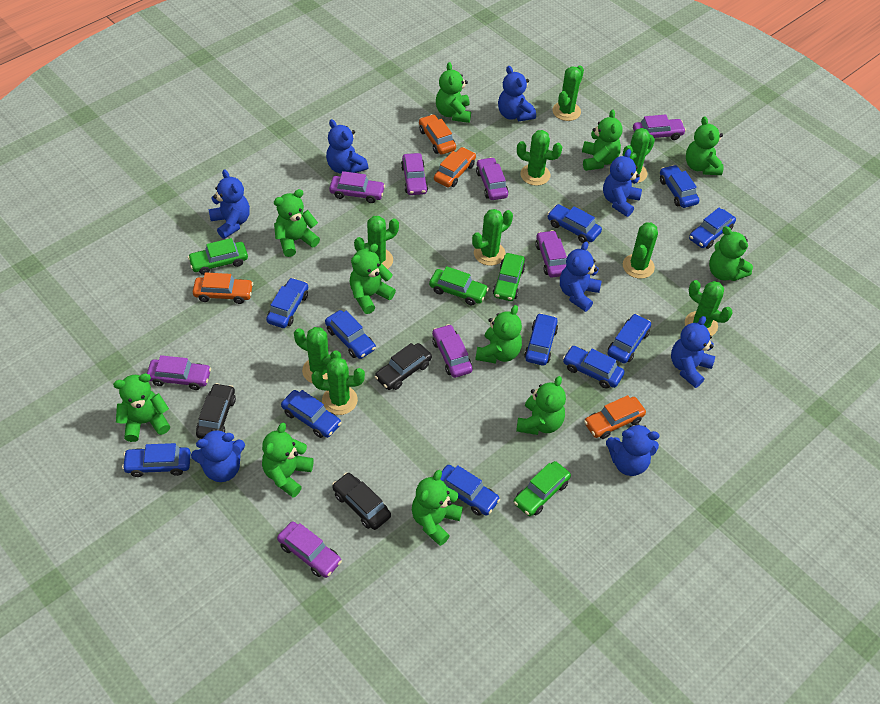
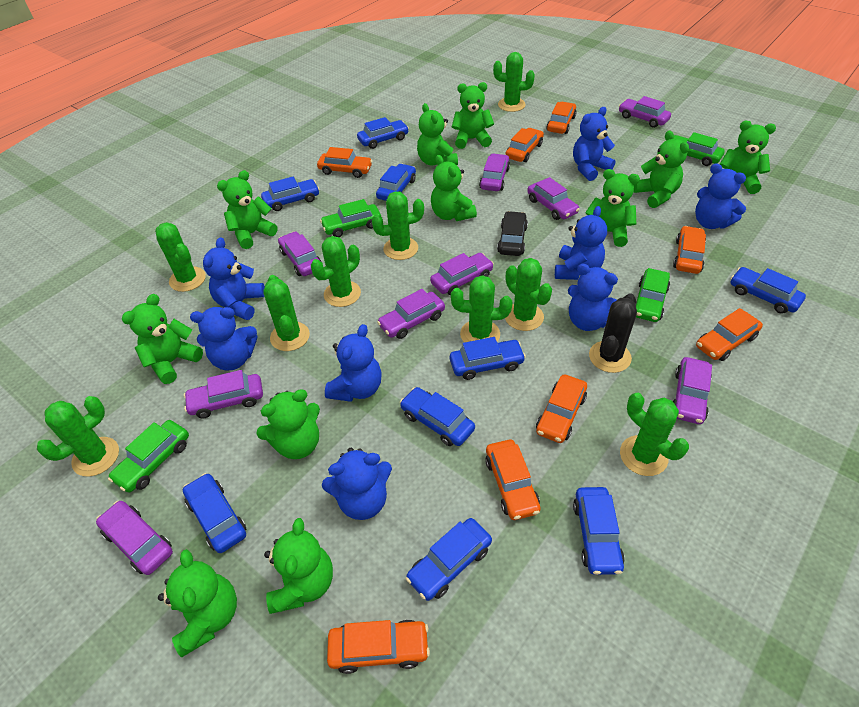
black cactus: none = 0 -> [589,293,637,373] = 1
black car: [196,383,236,439] [332,472,391,530] [375,343,432,390] = 3 -> [497,211,528,256] = 1
blue car: [122,443,191,477] [266,278,308,328] [281,390,341,438] [325,310,376,359] [440,465,500,516] [524,313,558,366] [547,204,602,243] [563,346,624,389] [607,314,651,364] [660,165,699,208] [689,208,736,249] = 11 -> [183,473,246,553] [261,177,320,211] [357,117,409,149] [376,164,416,201] [400,387,475,446] [406,518,492,601] [450,337,526,380] [573,487,625,575] [731,267,806,314] = 9
orange car: [193,272,253,304] [419,114,456,155] [434,147,476,187] [584,395,646,439] = 4 -> [317,147,373,178] [327,620,430,674] [485,440,541,520] [505,128,544,162] [536,374,587,443] [546,102,577,134] [673,226,706,274] [696,308,763,361] = 8
purple car: [147,355,211,390] [277,521,342,578] [329,171,385,203] [401,153,428,195] [432,324,472,378] [476,157,508,200] [535,230,567,277] [633,114,686,140] = 8 -> [96,501,173,575] [184,370,263,418] [278,231,322,276] [377,289,445,339] [430,253,494,295] [479,153,510,191] [527,177,580,220] [619,96,671,128] [673,357,712,424] = 9

